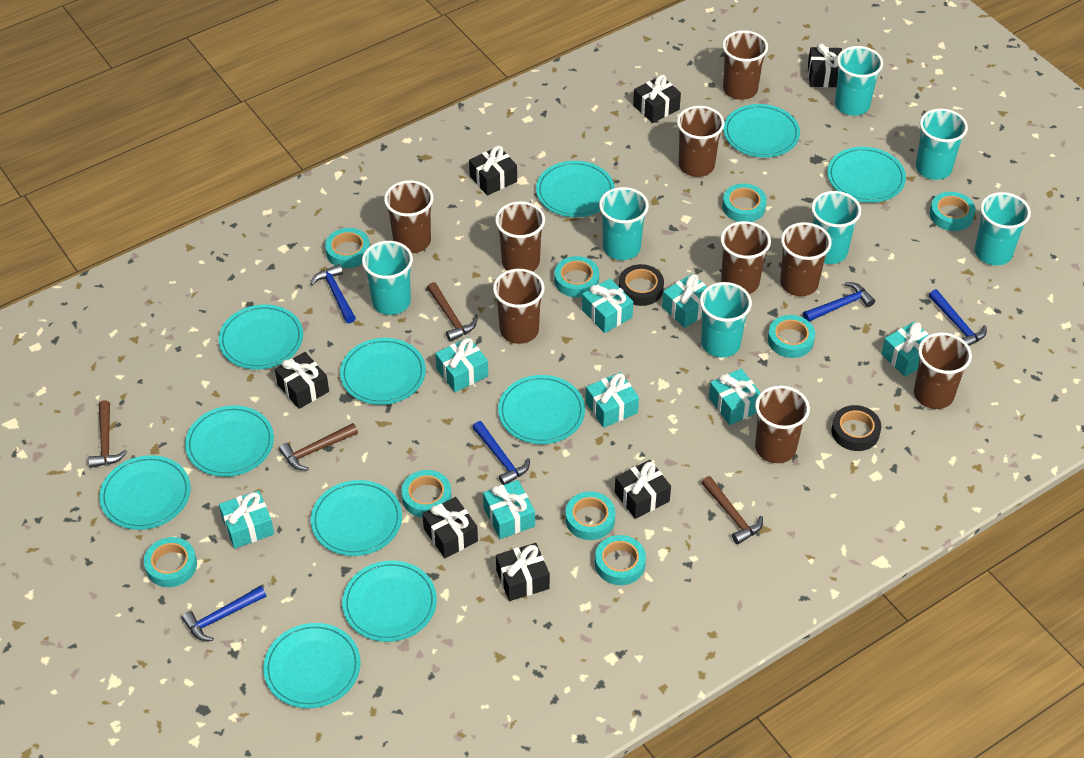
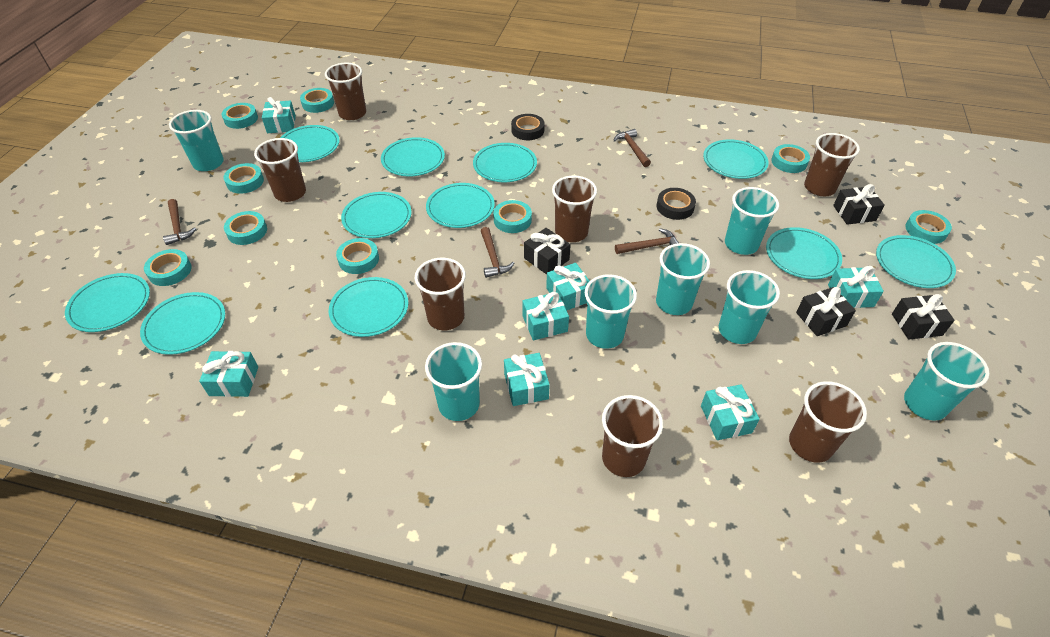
black gift: [275,352,329,409] [422,497,478,558] [469,146,517,196] [496,543,550,601] [615,460,671,519] [633,75,681,123] [808,43,842,87] = 7 -> [524,228,571,275] [796,287,856,336] [833,184,885,225] [892,294,955,340] = 4
blue hammer: [182,586,266,641] [311,264,356,323] [472,421,530,485] [803,282,875,322] [929,289,987,346] = 5 -> none = 0
brown cup: [384,180,433,253] [493,269,545,344] [495,201,545,272] [677,106,725,177] [720,221,771,294] [722,30,768,100] [755,385,810,463] [780,222,832,296] [914,332,972,409] = 9 -> [254,138,306,202] [325,62,366,120] [414,258,466,330] [552,175,597,242] [602,395,663,477] [789,381,867,463] [804,133,860,196] = 7
turquoise gift: [219,490,274,549] [435,337,488,392] [483,480,535,539] [582,279,633,333] [586,372,639,428] [662,274,707,328] [709,369,761,425] [881,322,928,377] = 8 -> [199,351,258,397] [262,97,296,133] [504,353,550,406] [522,292,569,340] [546,263,590,311] [701,385,760,440] [828,266,884,308] = 7

